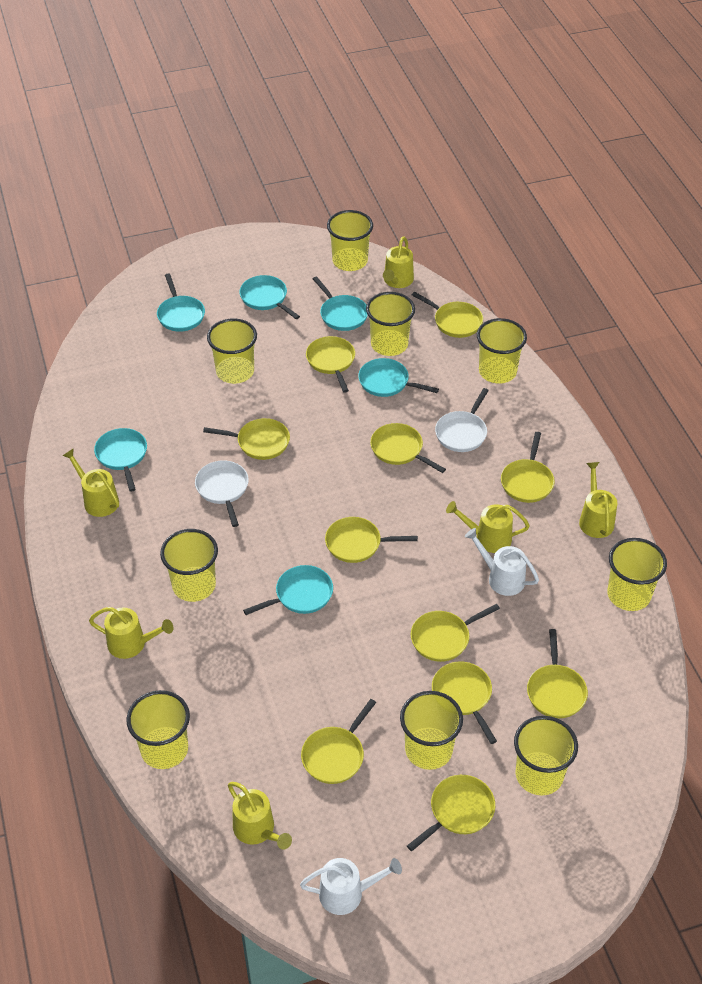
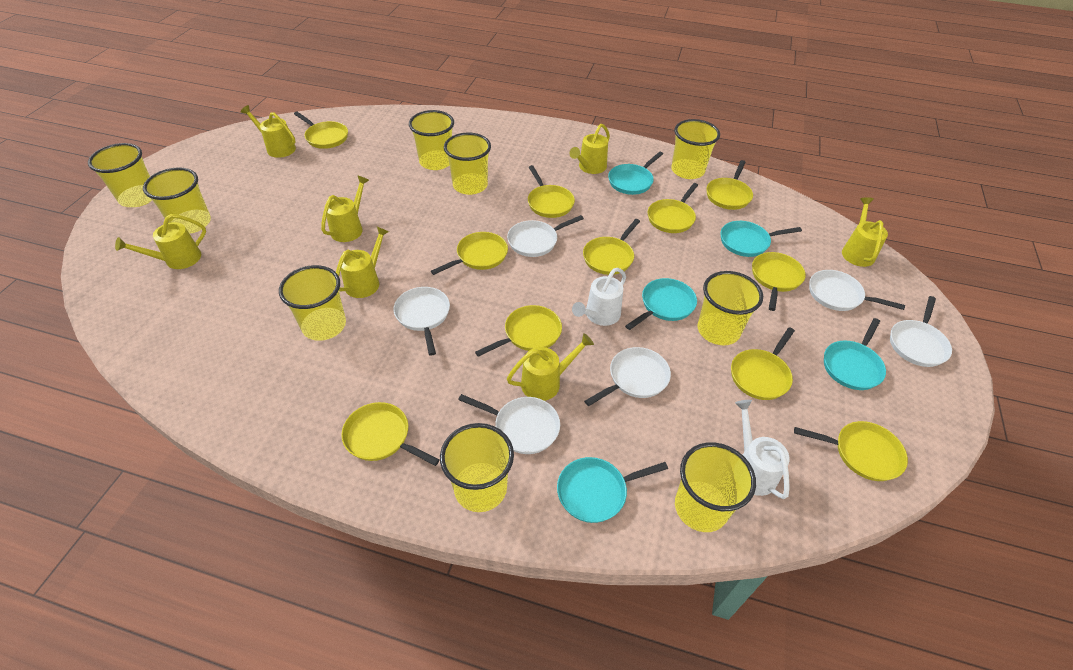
turquoise pan: [94,428,147,492] [157,273,205,332] [239,275,300,319] [243,565,333,615] [313,276,368,331] [358,358,439,397] = 6 -> [557,457,668,523] [608,151,663,195] [625,278,697,330] [720,221,802,257] [824,318,886,390] = 5
white pan: [195,461,249,527] [435,388,489,452] = 2 -> [393,287,450,356] [458,394,560,454] [507,215,584,257] [584,347,671,406] [809,270,905,311] [890,296,952,367] = 6
yellow watering can: [62,448,119,517] [89,607,173,659] [228,782,292,850] [383,236,414,288] [446,501,530,553] [579,462,618,538] = 6 -> [115,214,206,269] [240,105,296,158] [321,175,369,242] [336,227,389,298] [507,333,594,401] [569,124,610,174] [842,197,888,267] = 7

